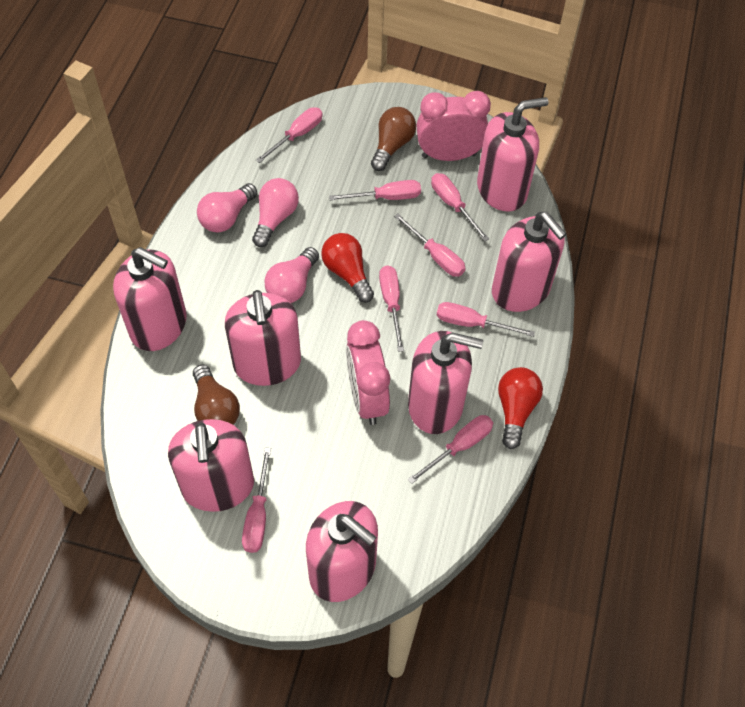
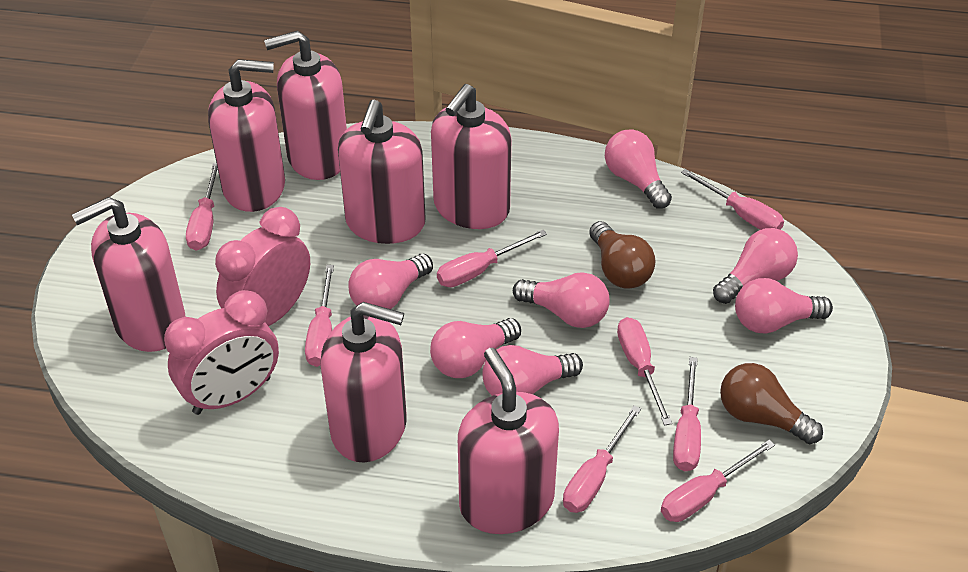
pink light bulb: [197,183,257,232] [252,178,299,247] [264,247,319,303] = 3 -> [348,254,433,309] [430,318,521,378] [482,345,583,396] [513,272,609,328] [605,129,672,209] [713,228,798,304] [735,278,833,334] = 7
red light bulb: [321,233,374,303] [498,367,543,449] = 2 -> none = 0

